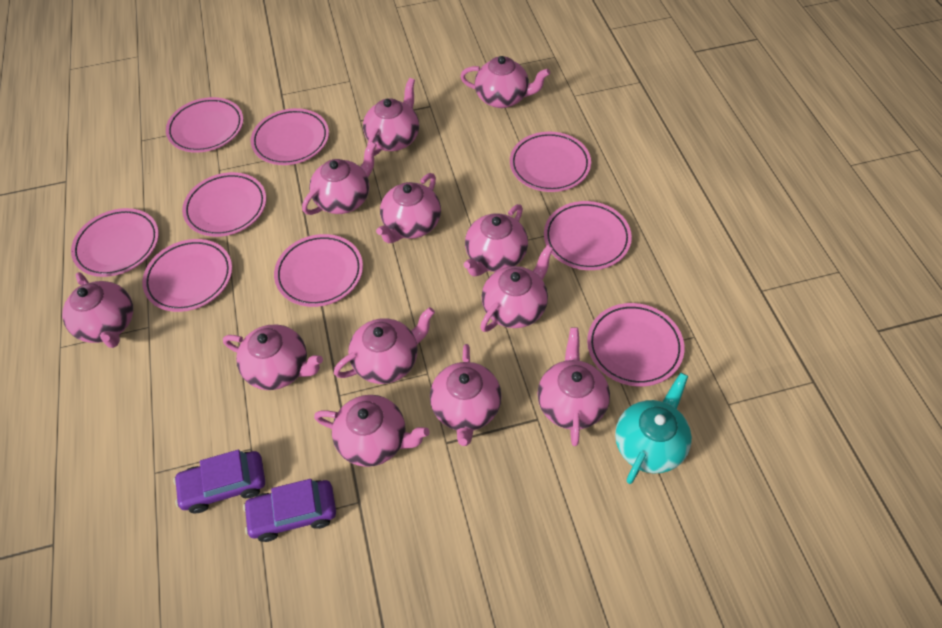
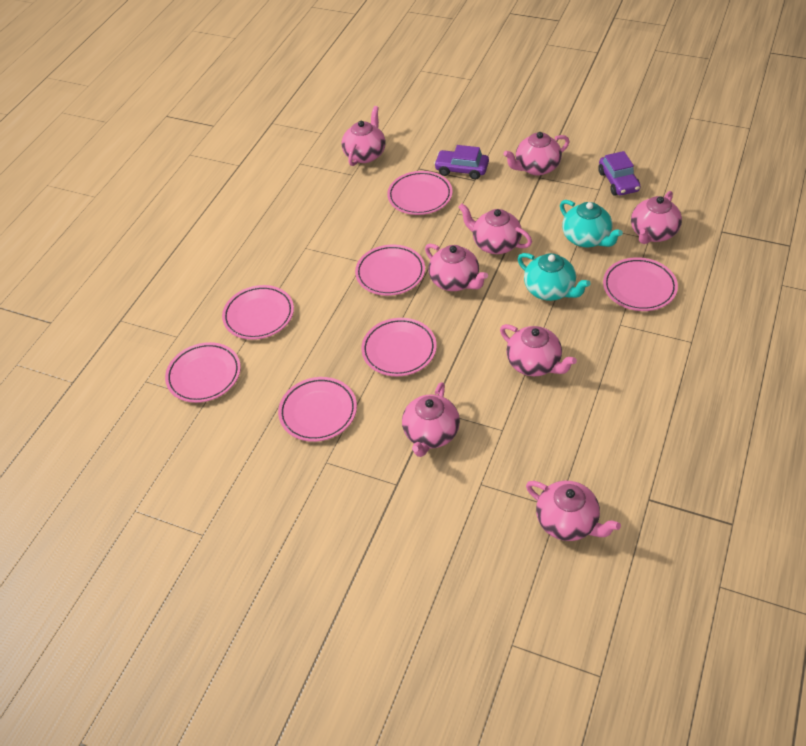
pink plate: [71,208,159,277] [142,239,232,312] [166,97,244,153] [182,172,266,237] [251,108,329,165] [274,234,363,307] [510,132,591,192] [544,201,632,270] [587,303,684,387] = 9 -> [165,342,241,403] [222,285,294,340] [278,377,357,442] [355,245,425,296] [361,318,437,376] [387,171,453,215] [603,257,678,311] = 7
pink teapot: [62,272,133,348] [223,325,323,390] [302,141,377,215] [314,395,429,467] [334,307,435,384] [363,78,419,156] [376,173,441,243] [430,344,502,446] [460,56,550,108] [464,204,528,276] [480,245,553,332] [537,327,610,446] = 12 -> [341,106,386,166] [402,382,460,457] [425,244,488,291] [459,203,532,254] [500,324,577,376] [503,132,570,176] [526,481,621,541] [631,191,682,244] = 8
turquoise teapot: [615,373,692,484] = 1 -> [518,253,591,301] [560,200,623,247] = 2

